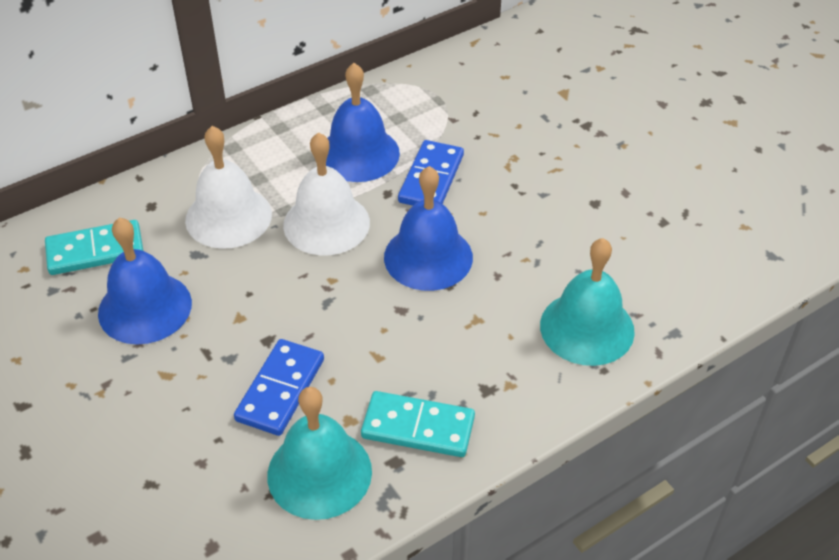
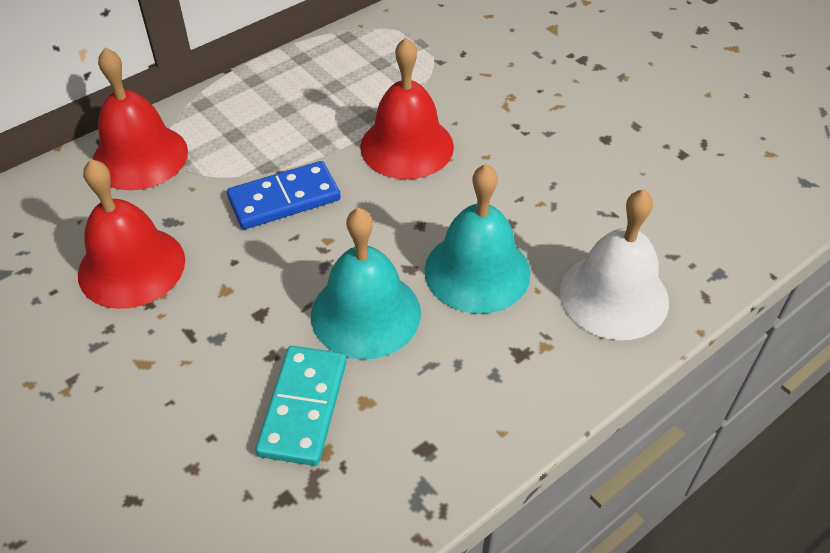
blue bell: [98,218,192,345] [326,63,400,182] [384,166,473,291] = 3 -> none = 0
blue domino: [234,339,324,436] [398,140,464,206] = 2 -> [227,161,341,229] = 1
red bell: none = 0 -> [78,159,185,309] [93,48,188,190] [360,37,454,179] = 3
turquoise domino: [45,220,143,275] [361,391,475,457] = 2 -> [256,346,347,466] = 1
white bell: [185,126,272,249] [283,132,370,255] = 2 -> [560,189,669,340] = 1

